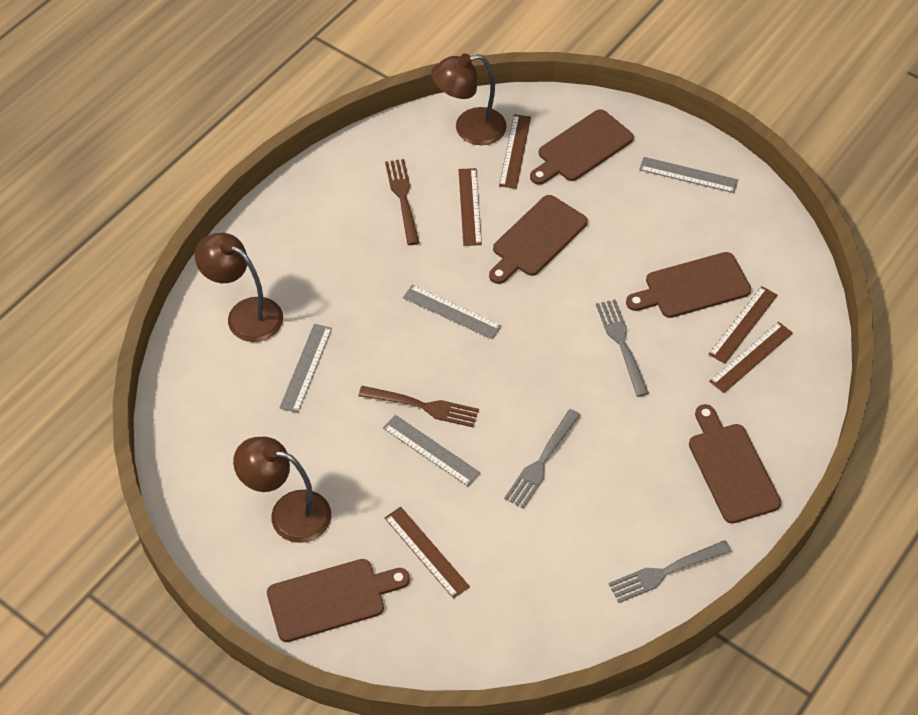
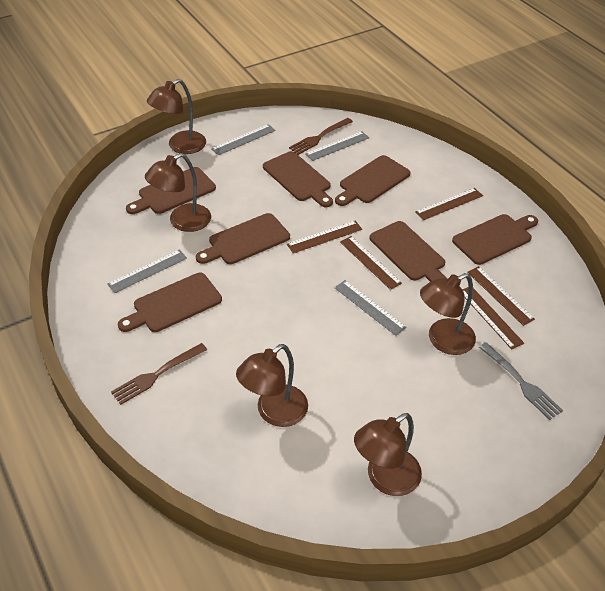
brown cutting board: [267,559,410,642] [489,195,588,284] [530,109,634,185] [626,252,751,318] [689,404,781,524] = 5 -> [118,273,222,332] [126,167,216,214] [196,213,290,264] [263,151,333,207] [335,155,410,206] [370,221,448,282] [452,214,538,265] = 7
brown lamp: [195,233,283,342] [233,437,331,543] [431,53,507,145] = 3 -> [145,153,211,232] [147,79,206,154] [236,344,308,427] [354,413,422,496] [420,273,476,355] = 5
grey fork: [504,409,581,509] [596,299,649,397] [608,540,731,603] = 3 -> [479,342,563,420] = 1

